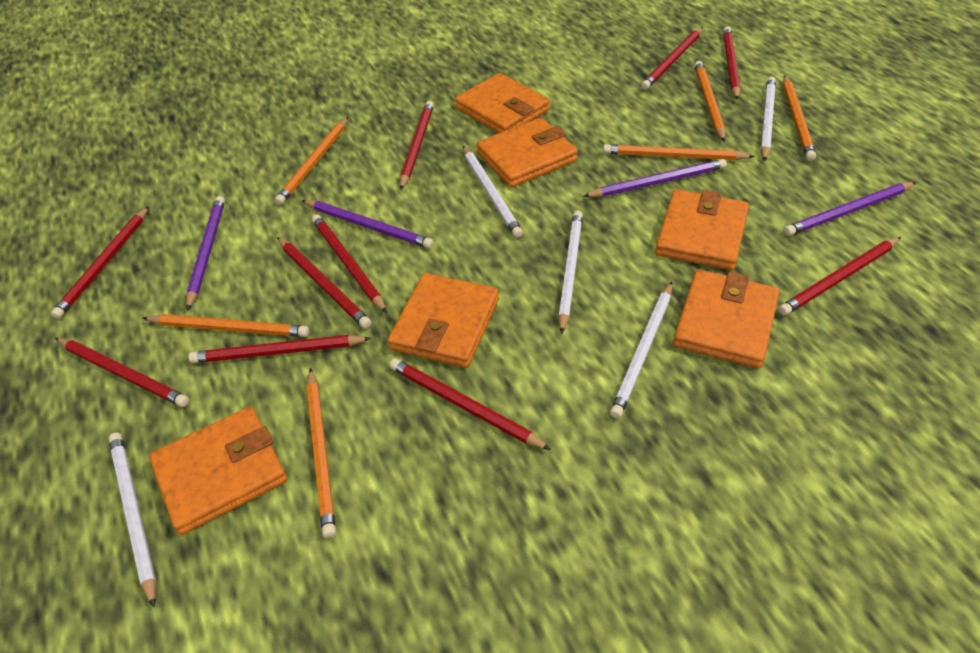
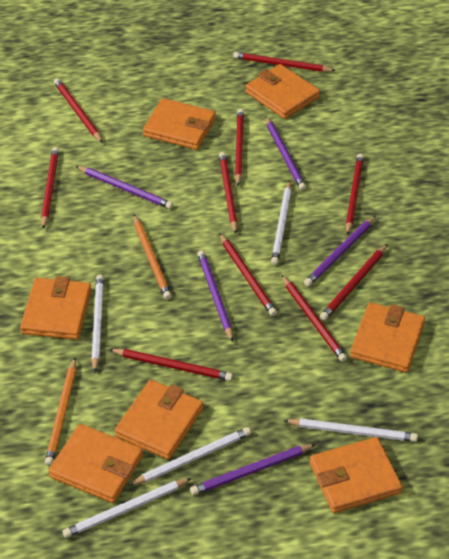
orange pencil: [143,314,309,337] [275,117,348,205] [306,368,336,538] [603,144,755,160] [694,61,725,142] [783,75,816,161] = 6 -> [45,358,76,466] [133,215,172,300] = 2
orange wallet: [149,406,287,535] [388,273,499,368] [455,73,550,133] [476,118,578,187] [655,189,749,270] [673,269,780,368] = 6 -> [20,276,91,340] [48,424,143,503] [115,380,203,460] [143,98,216,150] [245,64,320,119] [310,437,403,513] [350,302,425,373] = 7
purple pencil: [186,196,225,311] [301,200,434,249] [583,159,727,197] [784,182,916,236] = 4 -> [76,166,173,209] [190,444,316,495] [197,250,233,342] [265,116,306,190] [304,216,376,286] = 5

